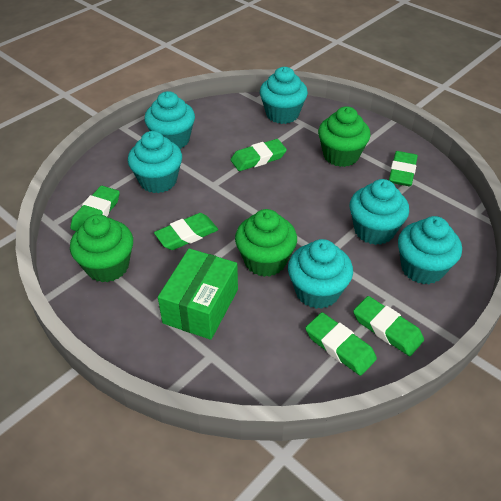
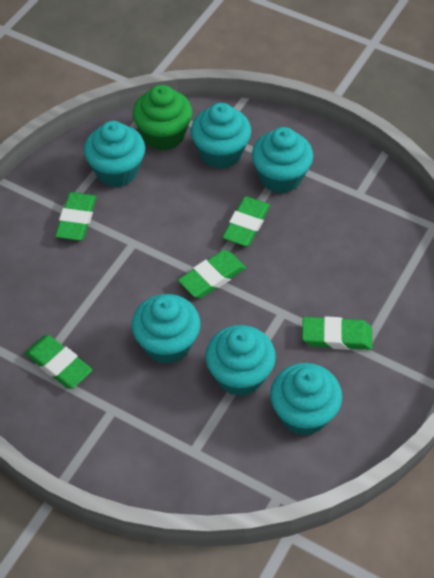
green box: [158,248,238,340] = 1 -> none = 0
green cupcake: [70,214,133,282] [235,209,297,277] [318,106,370,167] = 3 -> [133,85,192,150] = 1
green eraser: [70,186,120,231] [154,213,218,250] [230,139,287,171] [305,312,377,376] [353,296,424,356] [389,151,418,186] = 6 -> [25,335,92,389] [55,192,97,241] [178,250,246,298] [222,196,270,246] [302,316,373,350] = 5

